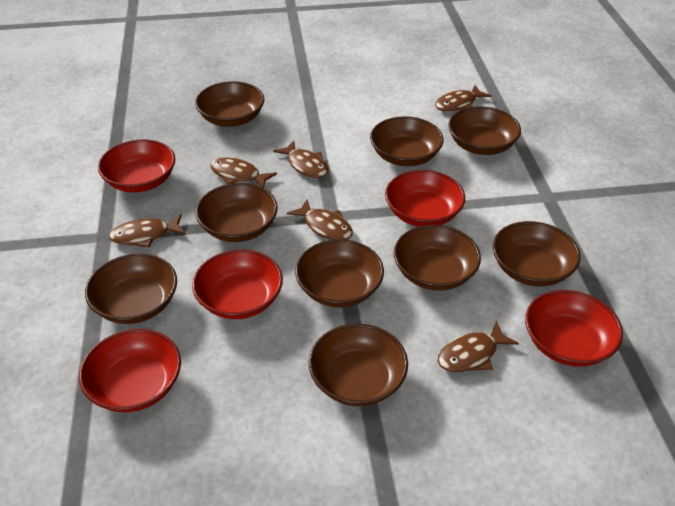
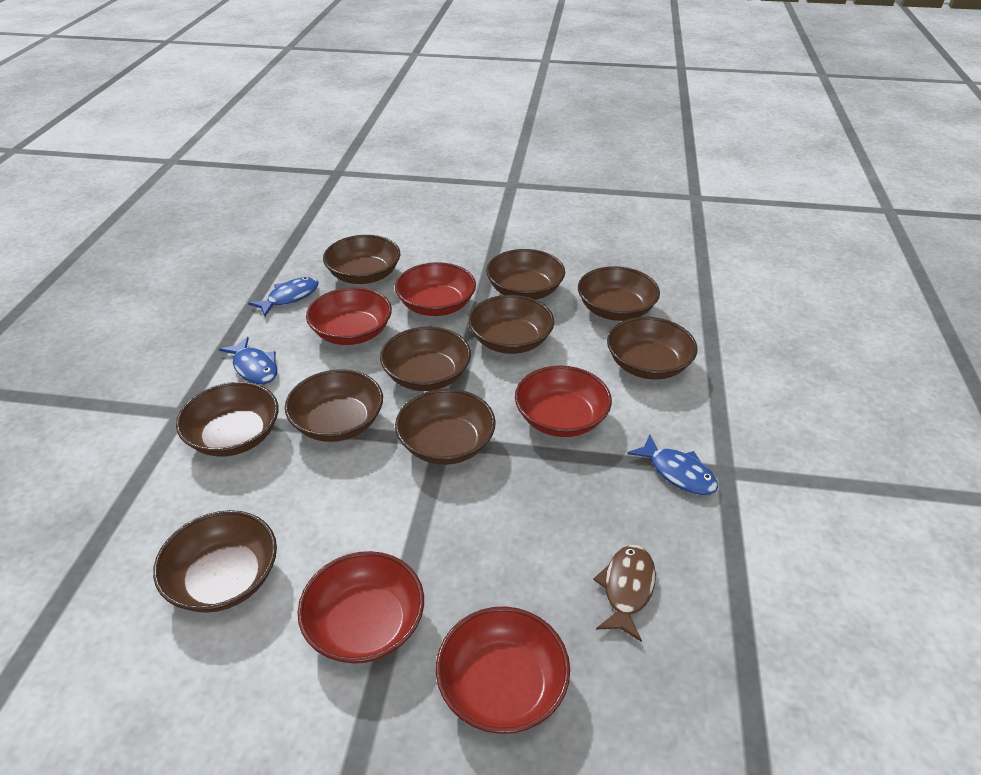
blue fish: none = 0 -> [219,337,277,384] [248,277,319,316] [627,435,718,495] = 3
brown bowl: [85,254,177,324] [195,81,264,127] [196,183,278,242] [295,239,384,308] [309,324,408,406] [370,116,444,166] [394,225,481,291] [448,107,521,155] [493,221,581,286] = 9 -> [153,510,277,613] [176,382,278,456] [285,369,383,442] [323,235,400,284] [380,327,471,391] [395,389,496,465] [468,295,554,354] [486,249,565,300] [578,266,660,321] [607,317,698,379] = 10
brown fish: [109,214,186,248] [210,157,277,188] [273,141,328,178] [287,200,353,240] [435,85,491,111] [438,321,519,372] = 6 -> [593,545,656,642] = 1

